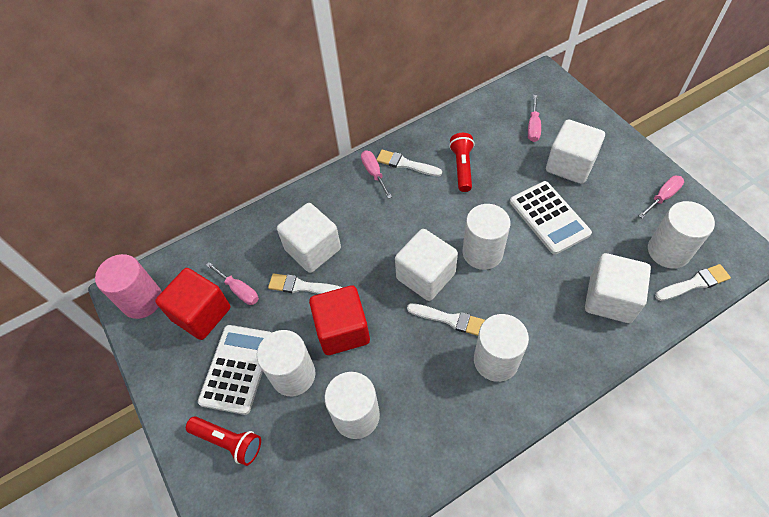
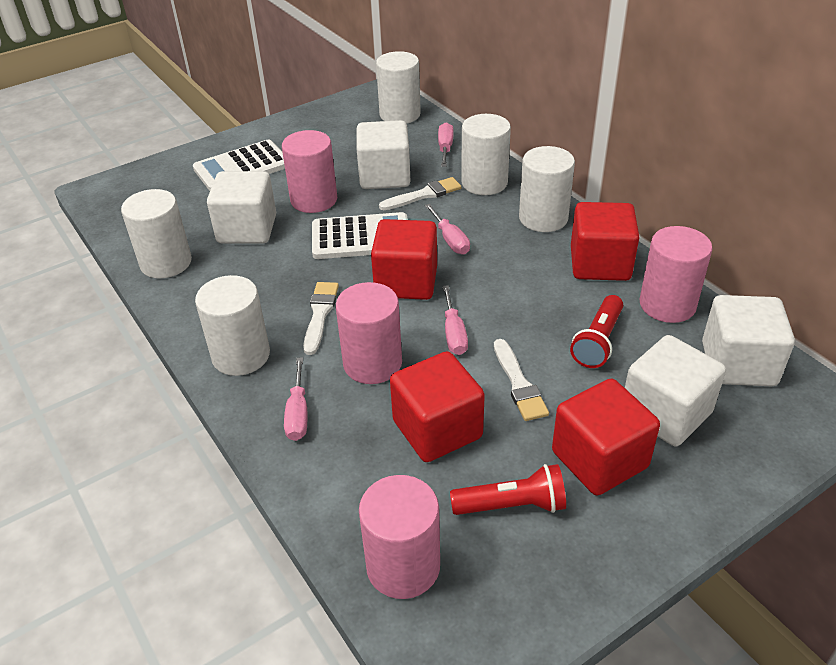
pink cylinder: [95,254,162,319] = 1 -> [282,130,337,213] [336,282,402,384] [359,475,440,599] [640,226,712,323] = 4
red cube: [155,268,230,340] [309,286,370,355] = 2 -> [371,219,437,300] [390,351,485,462] [552,379,660,496] [571,202,640,281] = 4
white brush: [268,273,342,294] [376,150,442,177] [407,303,485,336] [655,264,731,301] = 4 -> [303,282,339,355] [379,177,461,210] [494,339,549,421] = 3

